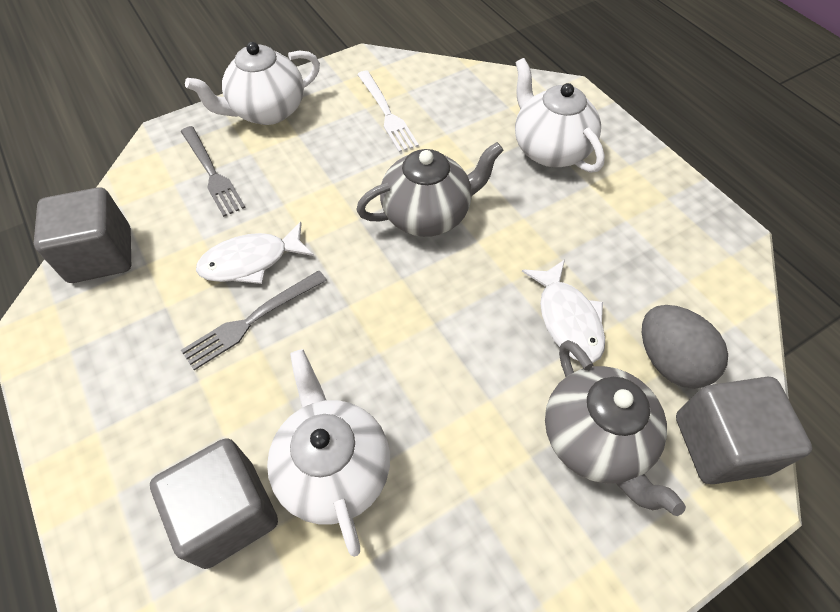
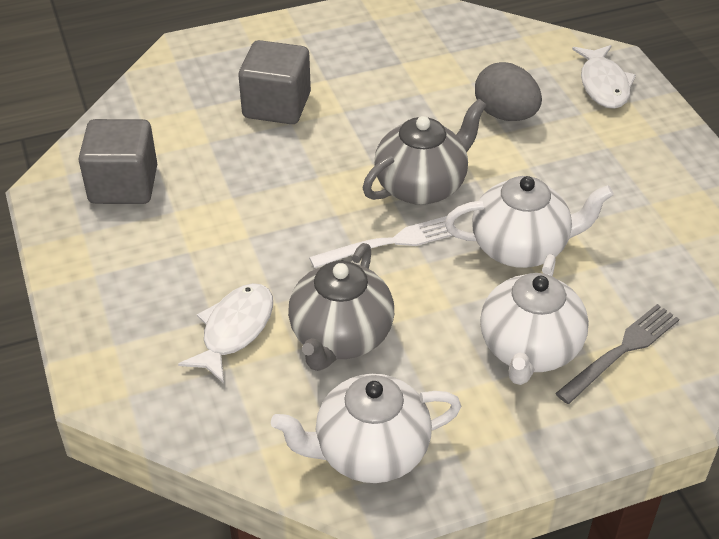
grey cube: [34,187,131,283] [150,438,278,569] [676,377,812,484] = 3 -> [78,119,157,204] [239,40,311,124] = 2
grey fork: [181,126,246,217] [181,270,327,370] = 2 -> [555,304,679,404] = 1

